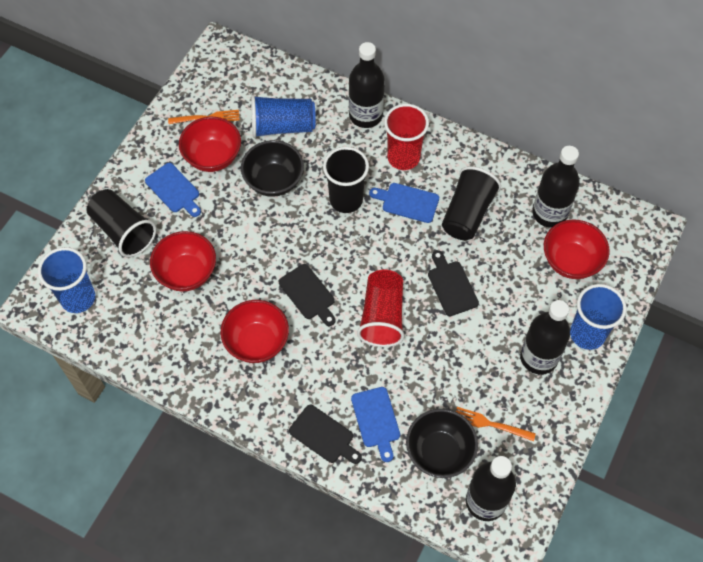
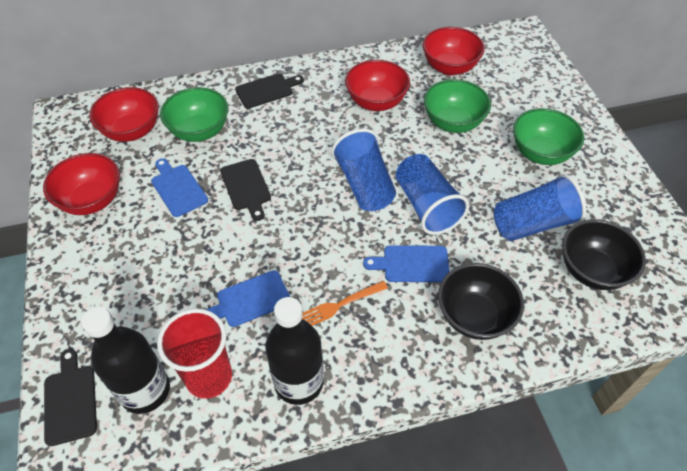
black bottle: [349,42,385,128] [466,456,516,521] [520,300,570,375] [532,146,580,228] = 4 -> [81,307,170,414] [265,297,324,405] = 2
black cup: [86,189,157,257] [323,147,369,213] [442,166,501,240] = 3 -> none = 0
green bowl: none = 0 -> [160,87,228,142] [424,79,491,133] [513,108,584,165] = 3
orange fork: [168,110,240,124] [456,407,536,441] = 2 -> [302,281,388,326] = 1
red cup: [357,269,405,347] [384,104,429,170] = 2 -> [157,309,232,399] = 1

